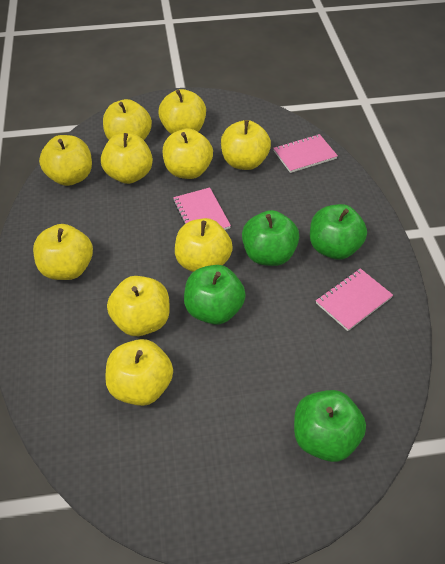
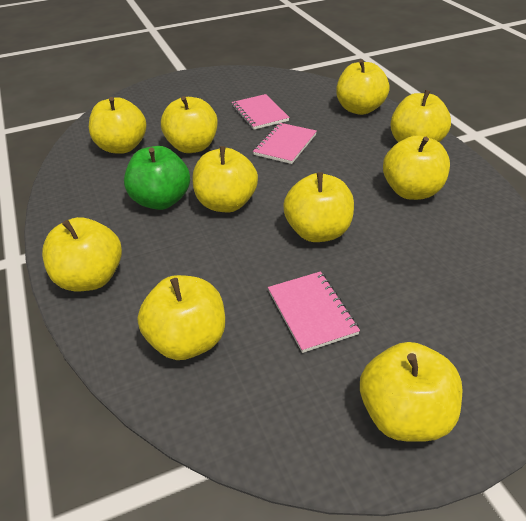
green apple: [184,265,246,325] [242,210,299,266] [294,390,366,462] [310,204,367,259] = 4 -> [124,146,190,210] = 1

